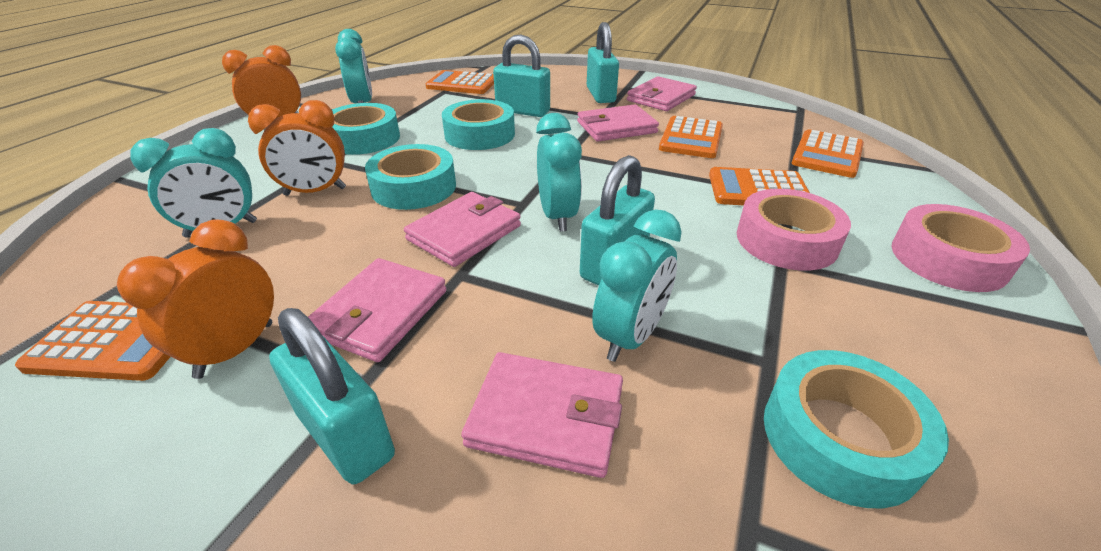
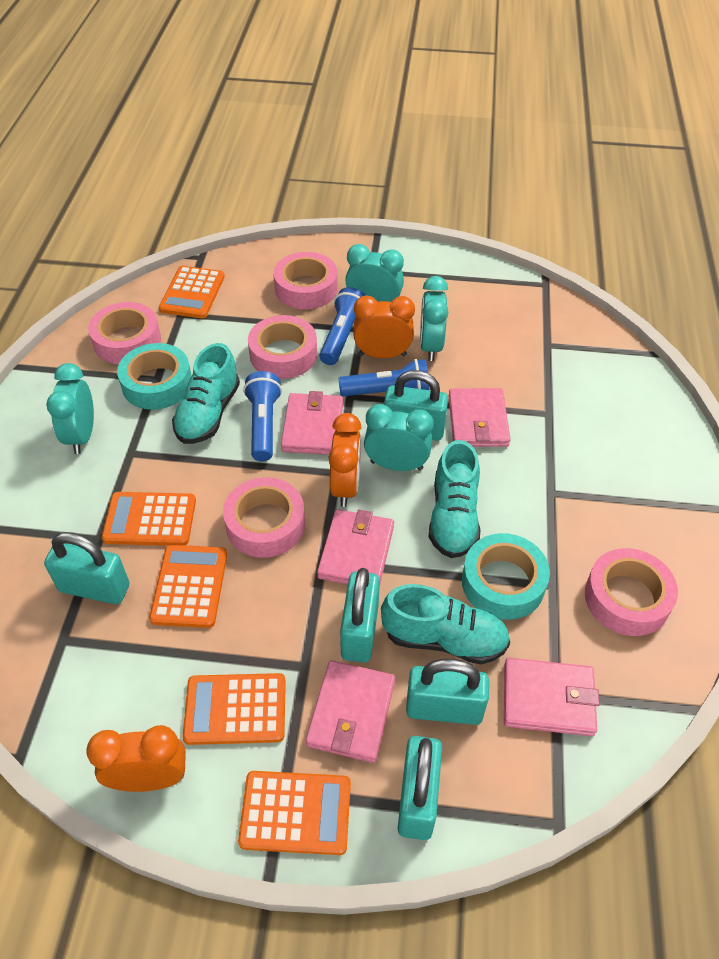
blue flashlight: none = 0 -> [243,371,282,461] [319,287,366,365] [339,359,429,396] = 3
pink tape: [737,189,851,271] [891,204,1030,292] = 2 -> [88,302,161,364] [223,477,305,558] [248,315,317,379] [273,252,338,309] [585,548,678,636] = 5
turquoise padlock: [269,308,395,484] [493,34,550,117] [580,155,655,286] [587,22,619,103] = 4 -> [44,532,130,604] [340,568,380,663] [384,370,448,441] [397,736,442,840] [406,659,489,725] = 5
turquoise shoe: none = 0 -> [172,343,240,444] [381,584,510,664] [429,440,480,558] = 3
turquoise tape: [332,103,400,155] [365,144,456,210] [442,99,515,150] [764,350,949,508] = 4 -> [117,343,192,410] [462,533,550,620] = 2

